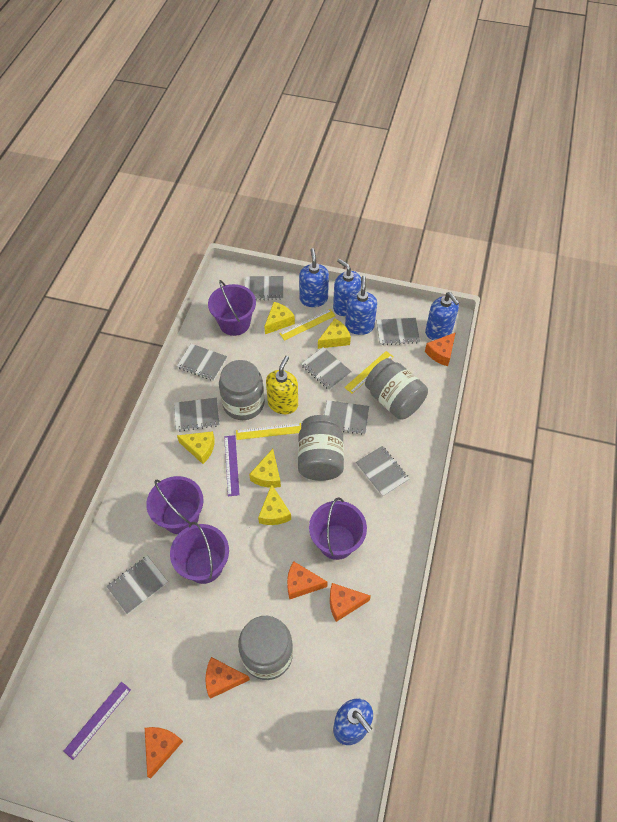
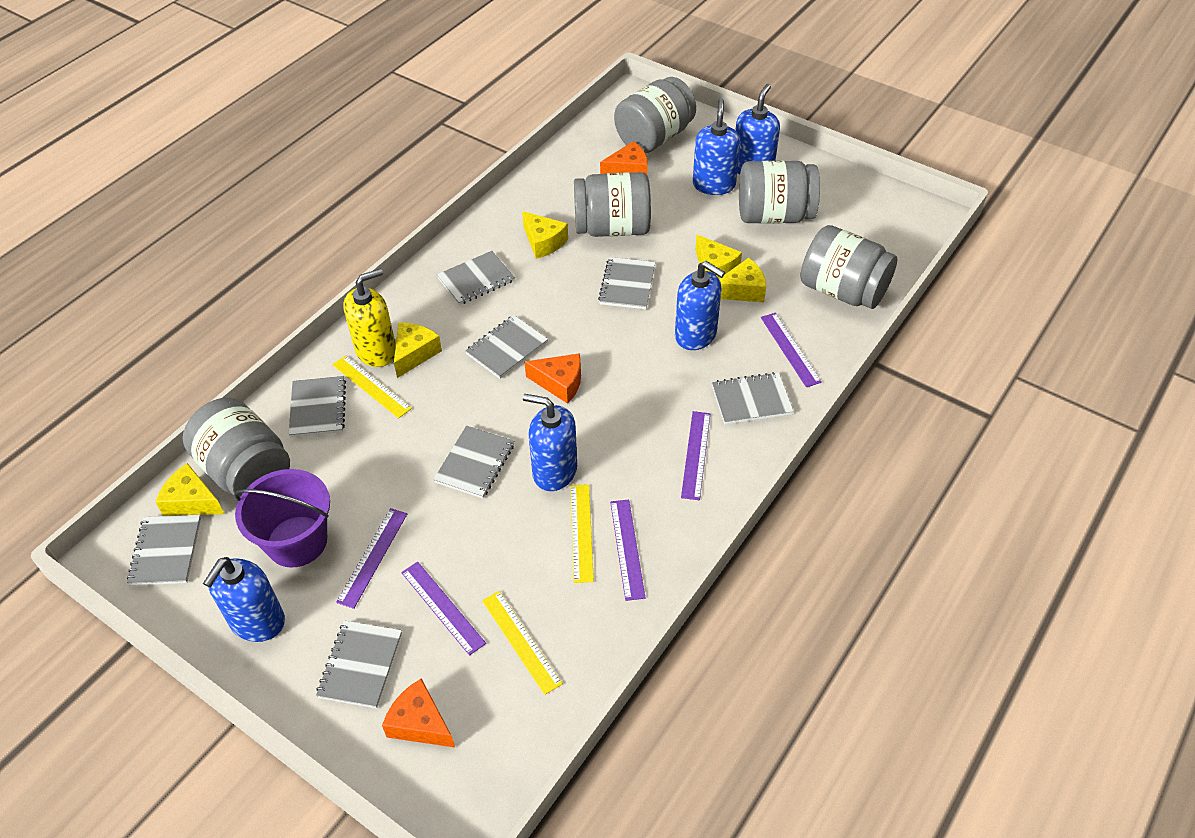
grey jar: [219,360,265,420] [238,616,293,680] [298,415,344,481] [365,358,428,420] = 4 -> [182,397,290,497] [574,172,651,237] [614,77,696,153] [739,161,820,224] [800,225,897,309] = 5
orange cheese: [145,727,183,779] [205,657,250,699] [287,561,328,599] [330,583,371,622] [425,332,456,366] = 5 -> [382,678,455,747] [525,353,581,404] [600,141,648,174] = 3
purple bucket: [146,476,204,534] [170,522,229,584] [208,280,256,336] [309,497,367,560] = 4 -> [234,469,330,568] = 1
purple ruler: [64,681,131,760] [224,435,240,496] = 2 -> [336,508,407,609] [401,562,486,656] [610,500,646,601] [681,411,710,500] [761,313,822,387] = 5

